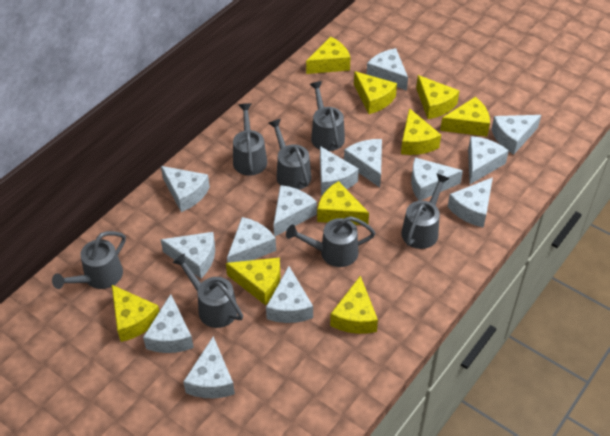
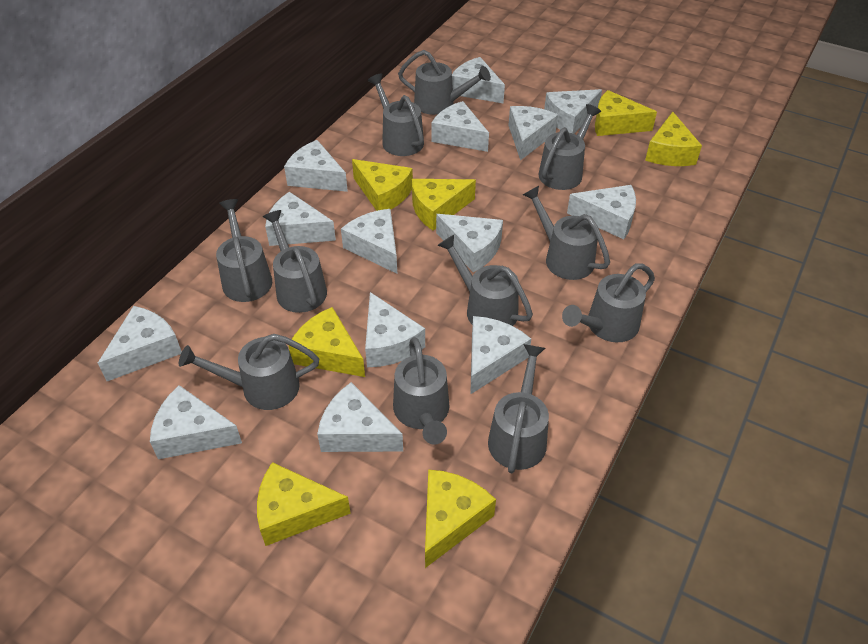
grey watering can: [52,231,126,289] [172,253,243,328] [233,103,267,176] [268,119,312,190] [286,216,375,267] [310,81,345,151] [401,174,450,249] = 7 -> [179,334,319,410] [216,199,272,302] [263,210,327,313] [368,73,424,156] [393,337,450,445] [398,50,491,115] [437,235,533,326] [488,344,549,473] [523,186,610,280] [539,104,601,190] [562,264,655,342] = 11
yellow cheese: [112,285,159,342] [226,258,280,305] [306,37,350,74] [317,181,369,225] [330,276,378,334] [354,71,397,114] [401,108,441,155] [416,75,459,119] [440,97,490,136] = 9 -> [257,462,351,546] [288,307,365,377] [352,159,413,211] [412,179,476,231] [425,469,496,568] [595,90,657,136] [645,112,702,166] = 7

